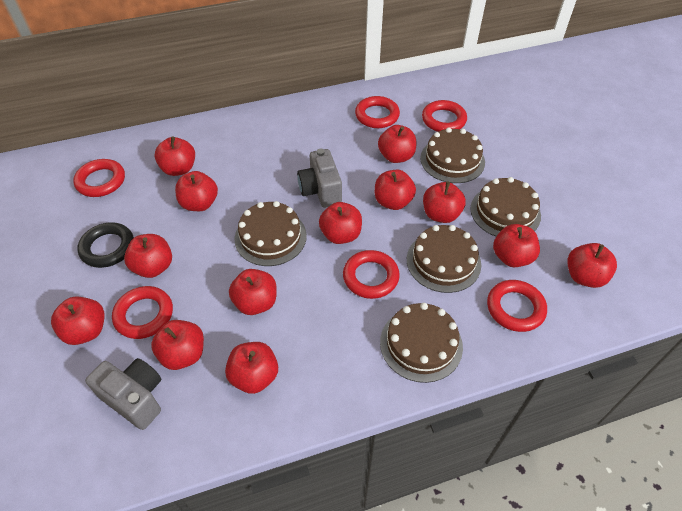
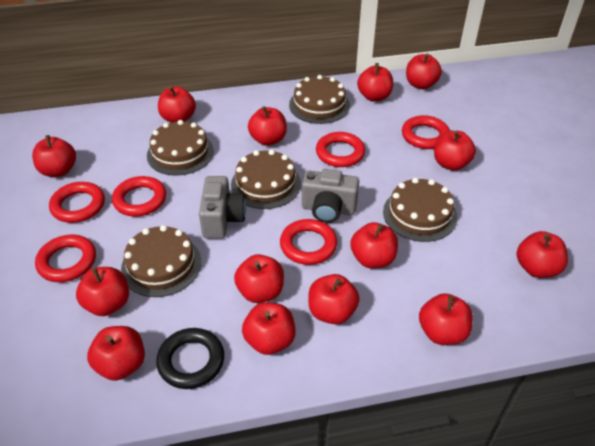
red apple: [51,296,105,345] [124,234,172,278] [151,320,204,370] [154,136,195,176] [175,171,218,211] [225,342,278,394] [229,269,277,315] [319,202,362,244] [375,169,416,210] [378,125,416,163] [423,182,466,223] [493,224,540,267] [567,243,617,288] = 13 -> [32,135,76,177] [76,267,129,316] [87,326,145,381] [158,86,196,123] [234,254,284,303] [242,302,296,355] [248,106,287,146] [308,274,360,324] [350,222,398,268] [357,63,393,102] [406,54,442,89] [419,293,473,345] [434,131,476,171] [517,231,568,278] = 14

